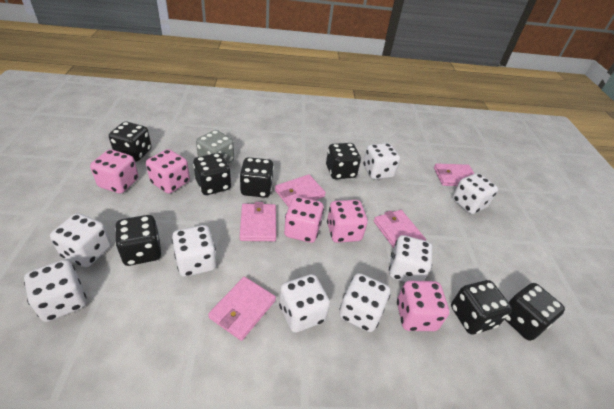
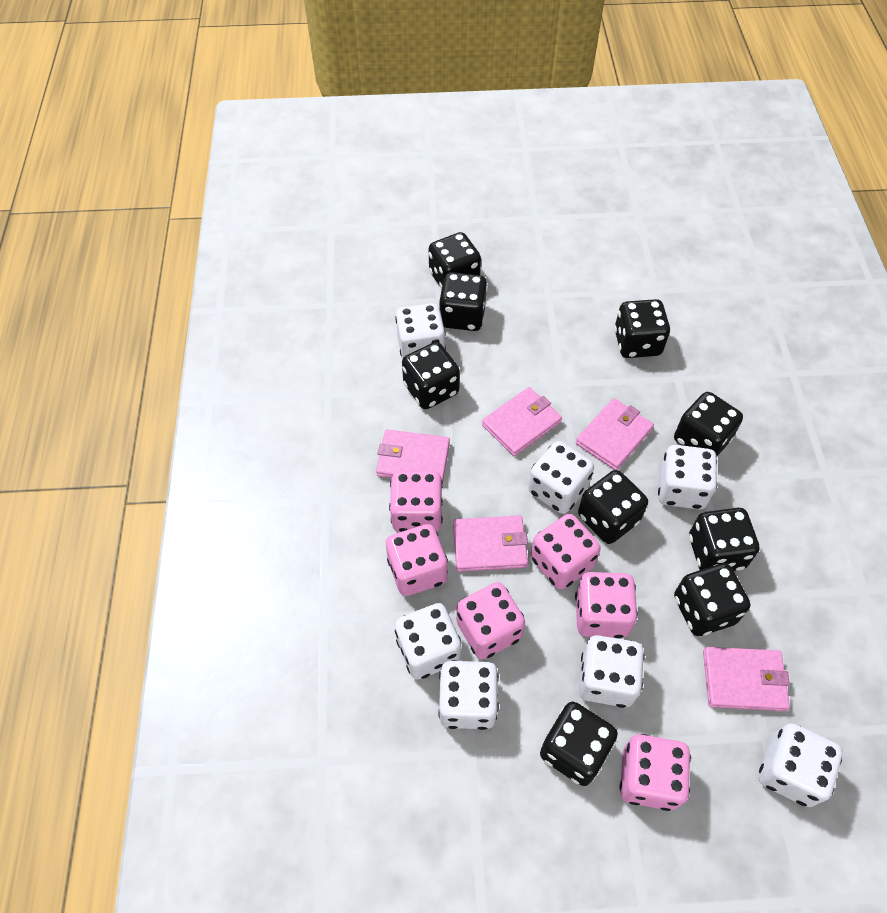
black dice: [109,122,152,161] [115,215,161,266] [193,153,231,195] [240,157,274,198] [326,143,361,179] [451,280,512,334] [505,283,565,341] = 7 -> [402,342,460,409] [429,232,481,289] [439,272,487,331] [540,702,618,786] [578,470,648,544] [614,299,670,358] [674,392,743,457] [674,563,751,636] [689,508,760,571] = 9
grey dice: [196,130,234,164] = 1 -> none = 0
pink dice: [90,149,139,194] [146,149,190,194] [284,196,324,243] [327,200,368,243] [397,281,449,331] = 5 -> [386,524,448,596] [389,471,443,532] [456,582,525,659] [530,514,601,590] [575,572,638,638] [620,734,691,811] = 6
white dice: [24,259,87,322] [50,213,111,267] [172,225,217,277] [279,274,330,333] [339,273,390,332] [363,143,400,179] [389,235,432,282] [452,173,498,214] = 8 -> [395,303,446,359] [395,603,462,680] [438,660,499,730] [528,441,594,514] [579,635,644,708] [658,445,717,510] [759,723,843,807] = 7

